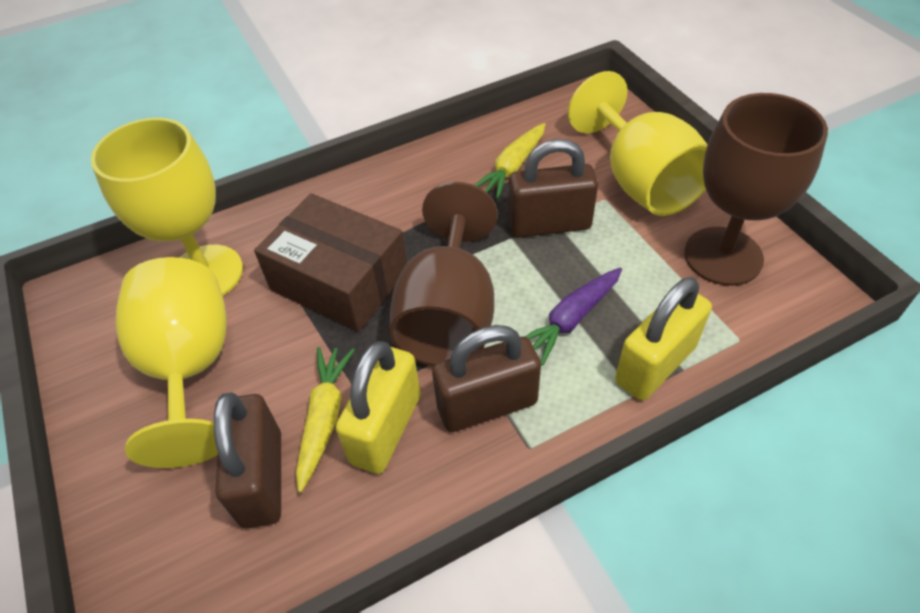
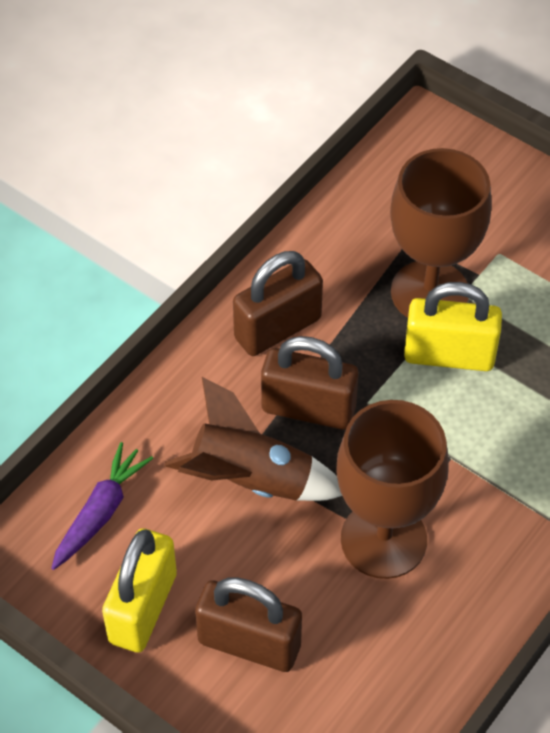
brown box: [254,193,407,332] = 1 -> none = 0
brown rocket: none = 0 -> [164,377,342,501] = 1
yellow carrot: [296,347,354,492] [475,123,546,200] = 2 -> none = 0
yellow goblet: [91,118,243,296] [116,257,227,468] [568,71,708,216] = 3 -> none = 0

